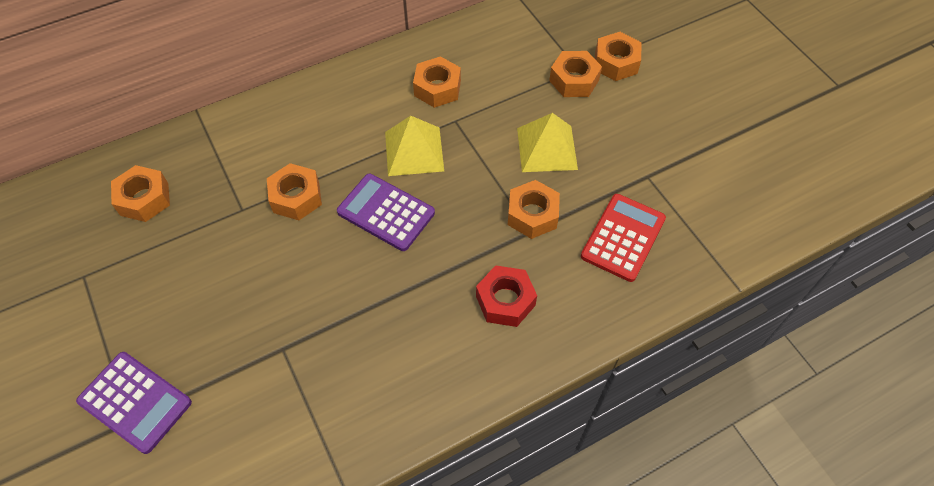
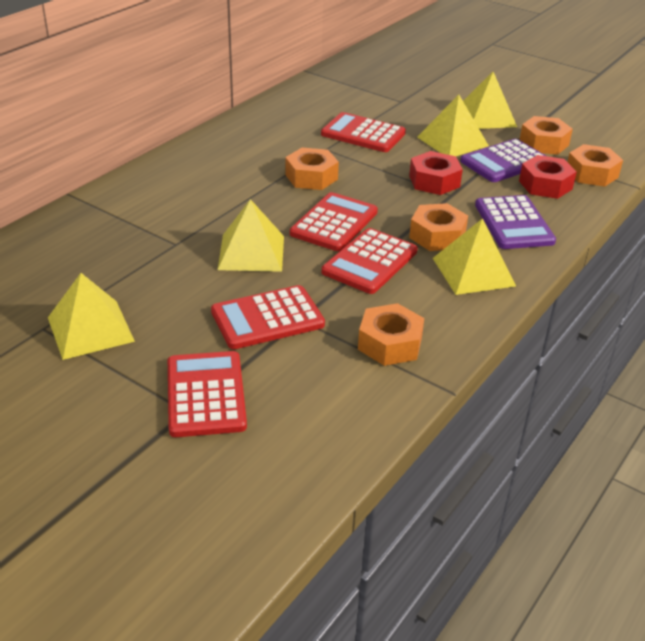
orange nut: [111,165,170,222] [267,163,322,220] [413,56,461,108] [508,180,560,239] [549,51,602,97] [595,32,641,81] = 6 -> [285,148,339,190] [358,303,424,366] [409,203,468,251] [520,116,573,155] [568,144,623,187] = 5
red calculator: [581,194,666,282] = 1 -> [168,351,247,437] [211,285,325,349] [290,192,378,251] [321,112,406,152] [322,228,417,294] = 5
red nut: [476,265,537,327] = 1 -> [409,151,463,195] [519,155,577,199] = 2
yellow pyramid: [385,116,444,176] [517,113,578,172] = 2 -> [48,273,135,360] [218,199,284,272] [417,95,489,156] [433,218,516,295] [463,72,517,129] = 5

